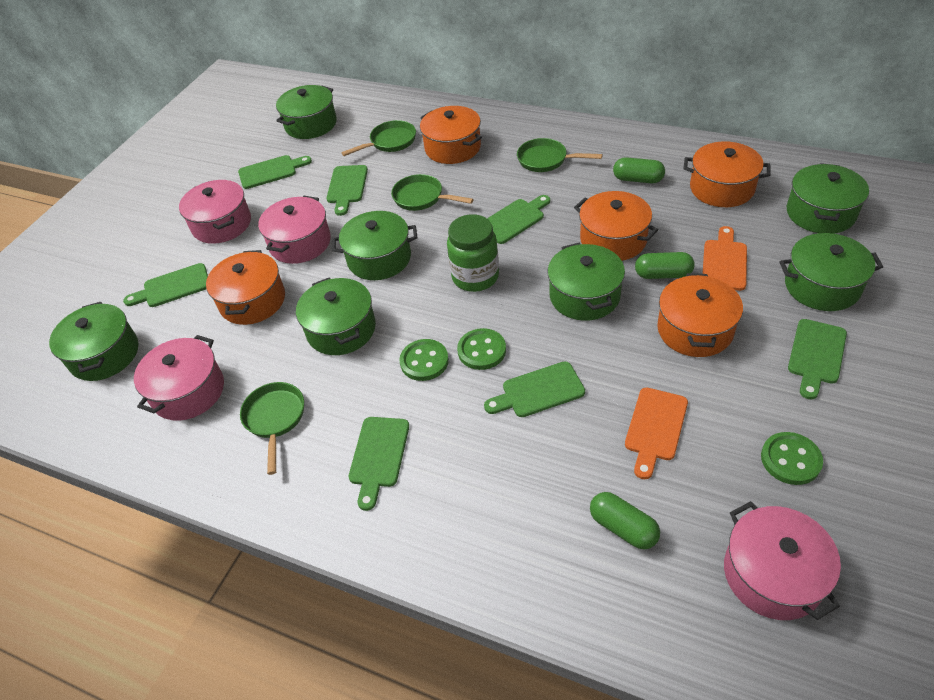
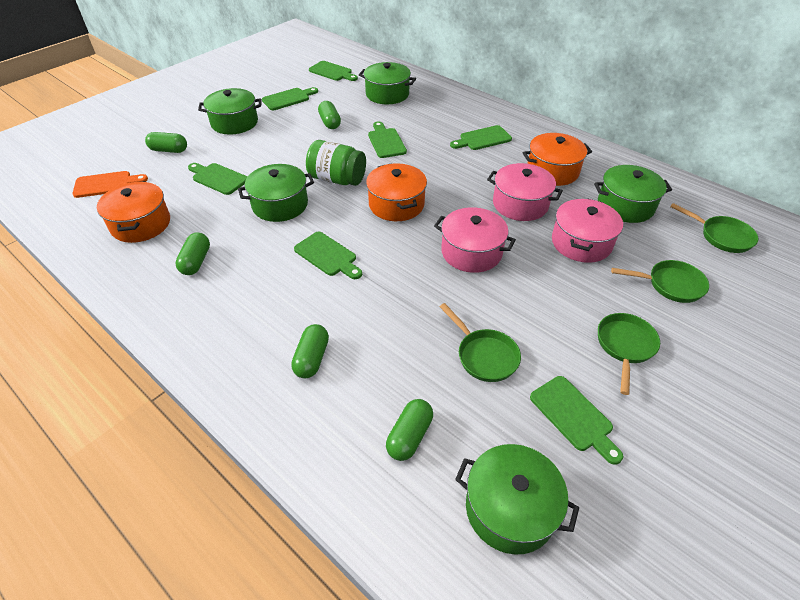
green button: [399,339,449,381] [457,328,506,370] [761,432,823,485] = 3 -> none = 0
green capsule: [590,492,660,549] [613,157,665,183] [635,252,695,279] = 3 -> [145,132,187,153] [175,232,210,275] [291,324,329,379] [318,101,341,129] [386,399,433,461] = 5
green pot: [49,302,138,381] [276,85,337,139] [296,277,376,355] [332,211,418,280] [548,243,625,321] [779,233,883,311] [787,163,869,234] = 7 -> [198,88,262,135] [238,164,314,222] [359,62,416,104] [455,444,579,555] [594,165,672,223] = 5
orange cutting board: [625,388,688,479] [702,226,747,291] = 2 -> [72,171,148,198] = 1
orange pot: [206,250,285,325] [420,106,482,164] [574,191,658,261] [657,273,743,357] [683,142,770,207] = 5 -> [97,181,170,243] [366,163,427,221] [522,133,592,186] = 3
pink pot: [134,335,224,421] [179,180,251,244] [258,196,331,264] [724,501,841,620] = 4 -> [434,207,516,273] [487,163,563,221] [552,199,623,263] = 3

